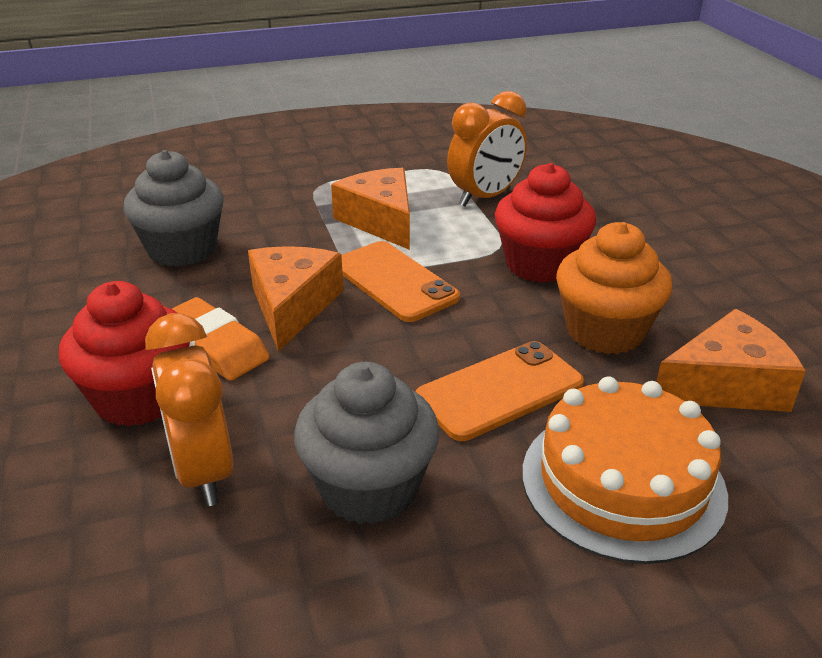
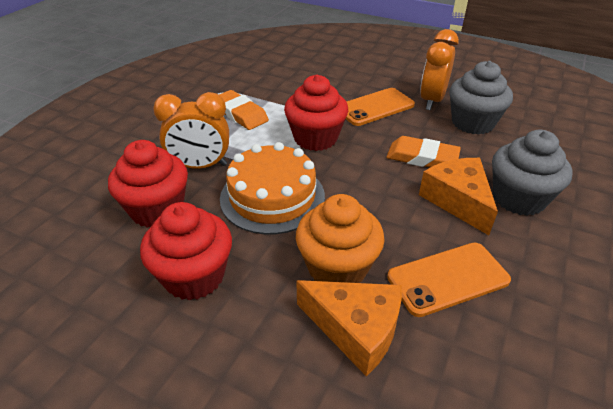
orange cheese: [248,246,343,351] [331,168,410,250] [656,309,806,412] = 3 -> [296,280,402,376] [419,158,498,235] = 2
orange eraser: [172,297,270,381] = 1 -> [219,90,269,130] [386,136,461,167] = 2
red cupcake: [59,281,190,427] [495,163,596,283] = 2 -> [108,140,188,228] [140,202,232,301] [284,75,348,151] = 3

